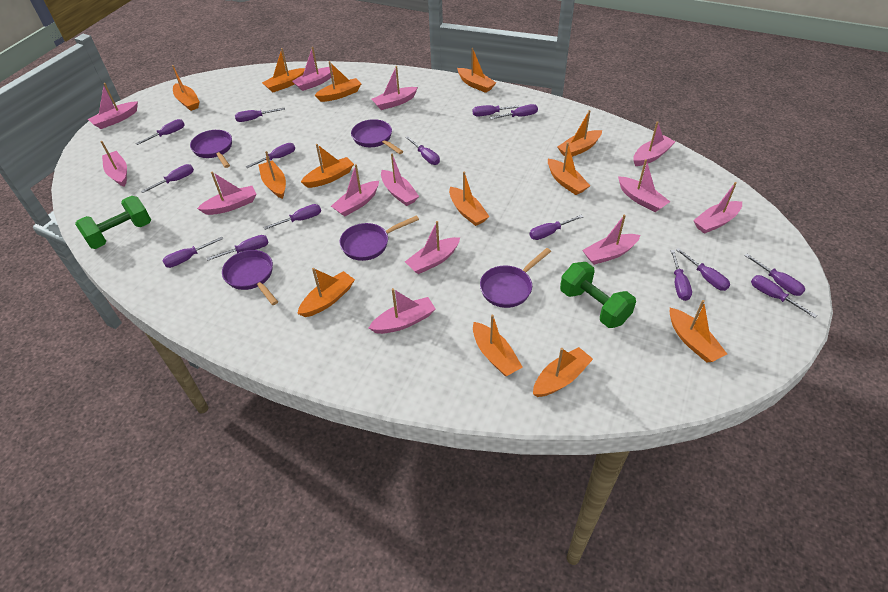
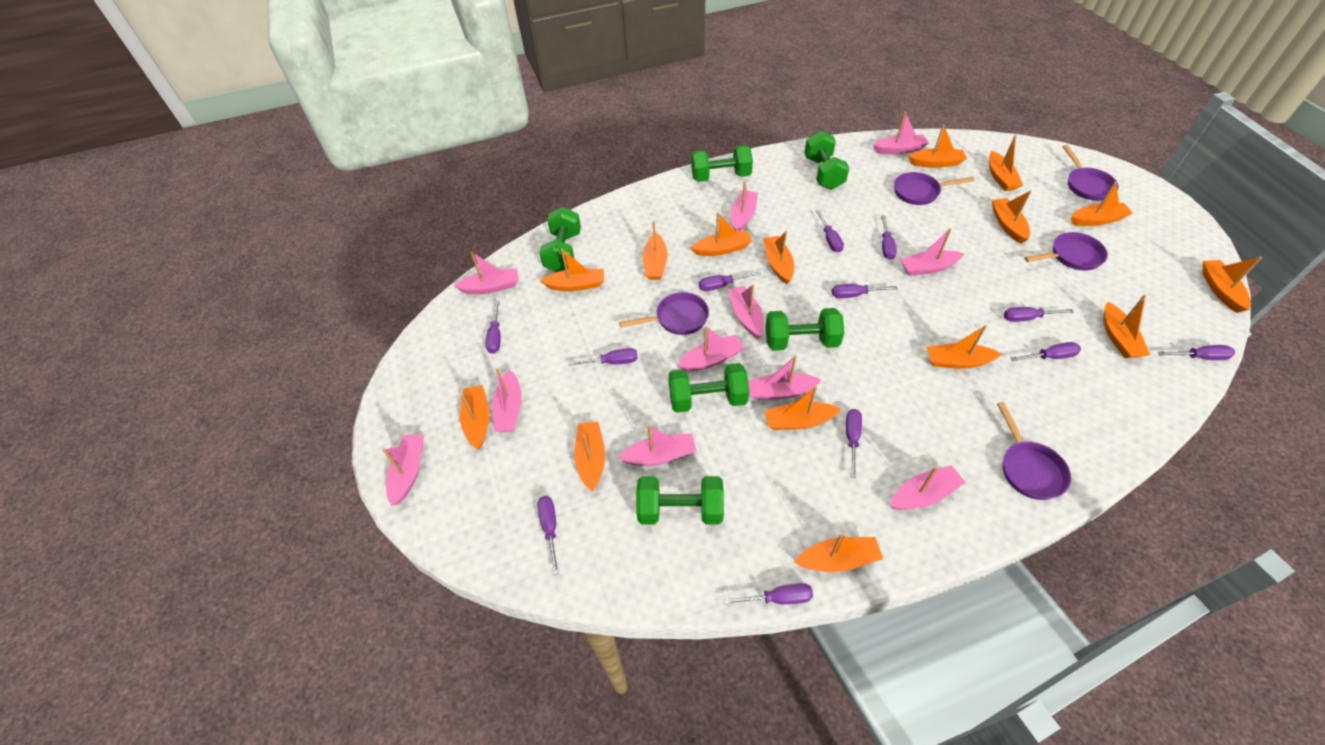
green dumbbell: [75,196,151,249] [560,262,636,328] = 2 -> [540,207,581,272] [636,476,724,524] [668,363,749,413] [691,145,753,182] [765,308,844,351] [804,131,849,190] = 6
orange boat: [172,65,199,111] [258,151,286,199] [262,48,305,92] [297,268,355,317] [301,144,354,188] [314,61,361,102] [449,172,490,226] [457,48,496,93] [473,315,523,376] [533,347,593,397] [548,142,590,195] [558,110,602,157] [670,300,727,362] = 13 -> [460,385,490,449] [540,249,604,291] [575,422,605,491] [643,221,668,280] [691,212,752,256] [763,231,794,284] [764,386,841,430] [795,534,883,572] [908,125,967,168] [927,325,1002,369] [989,135,1023,191] [992,190,1032,244] [1071,182,1133,226] [1103,295,1150,358] [1202,257,1262,313] = 15
pink boat: [88,83,138,129] [100,141,127,187] [197,172,256,215] [292,47,333,91] [331,164,379,216] [368,288,436,334] [372,66,418,110] [381,154,419,206] [405,221,460,274] [582,214,640,265] [618,159,670,212] [633,121,675,166] [693,182,742,234] = 13 -> [383,435,424,506] [454,252,518,294] [492,368,522,432] [618,425,697,466] [677,326,744,371] [728,285,764,339] [731,182,758,231] [748,356,821,400] [873,112,929,154] [890,465,966,510] [900,228,964,276] = 11
purple screwdriver: [136,119,185,145] [141,164,194,193] [162,237,223,268] [207,235,269,261] [235,107,285,122] [246,143,295,168] [264,204,321,230] [405,136,440,165] [473,105,522,116] [490,104,538,119] [530,215,583,240] [670,250,692,301] [676,248,730,291] [744,254,805,296] [751,275,817,318] = 15 -> [485,301,501,354] [537,496,559,575] [568,348,638,366] [699,271,761,291] [724,583,813,604] [816,210,844,253] [832,284,898,298] [846,409,862,478] [881,215,897,260] [1004,307,1074,322] [1011,342,1081,361] [1158,345,1235,360] = 12

